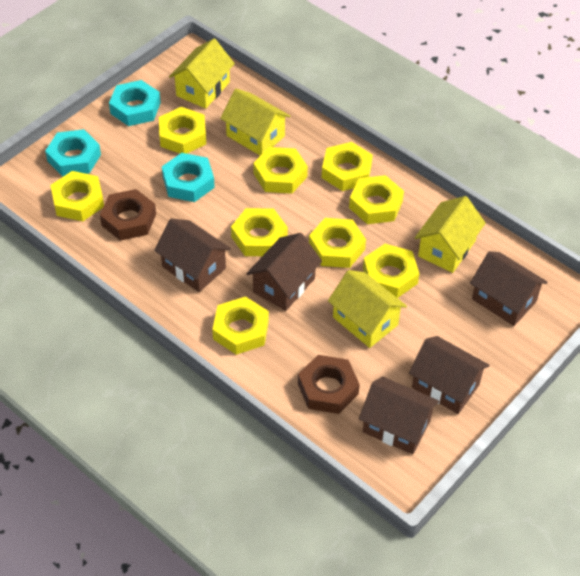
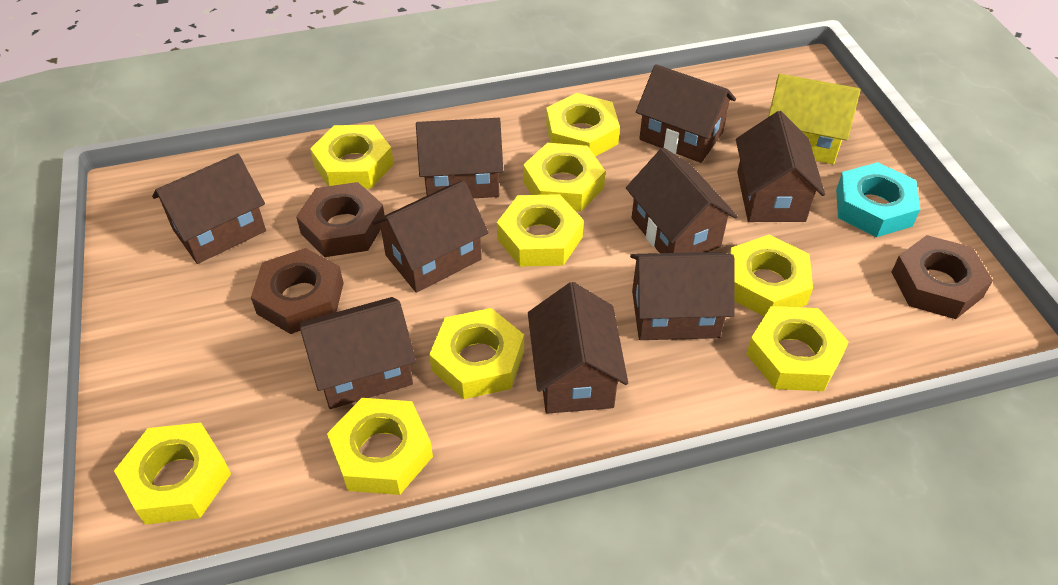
brown house: [154,219,231,292] [246,233,322,311] [359,376,439,454] [409,336,490,414] [470,251,548,326] = 5 -> [152,154,266,264] [300,297,416,409] [372,181,489,293] [416,118,503,198] [528,282,628,414] [626,148,738,253] [630,252,735,340] [636,64,736,163] [736,111,825,222] = 9
brown nut: [100,189,156,241] [298,355,360,414] = 2 -> [251,248,344,334] [296,182,385,257] [891,235,993,319] = 3
turquoise nut: [45,129,101,177] [109,80,161,126] [162,153,215,202] = 3 -> [836,162,920,237] = 1
yellow house: [169,39,235,109] [220,89,290,156] [328,270,407,348] [415,196,486,273] = 4 -> [768,74,860,164] = 1

